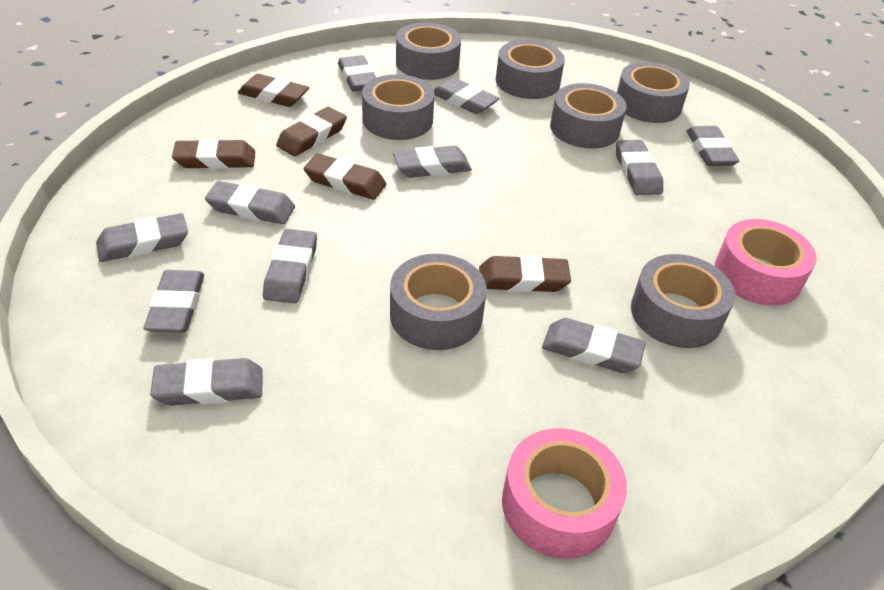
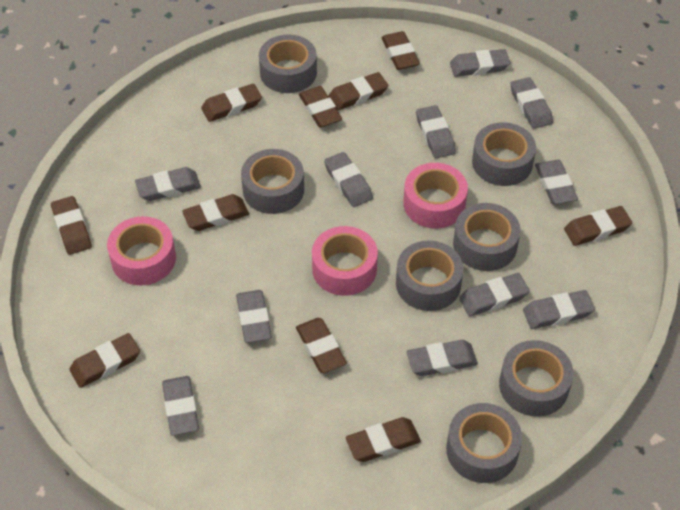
brown eraser: [172,139,255,169] [238,74,309,107] [276,107,347,156] [304,154,386,200] [479,255,571,292] = 5 -> [51,196,92,255] [69,333,140,388] [182,194,249,231] [201,84,262,122] [296,318,347,373] [299,86,342,128] [328,72,388,111] [346,417,421,462] [382,31,420,70] [564,206,632,246] = 10
pink tape: [502,428,627,559] [714,219,817,306] = 2 -> [107,216,176,285] [312,226,378,296] [403,163,468,228] = 3

